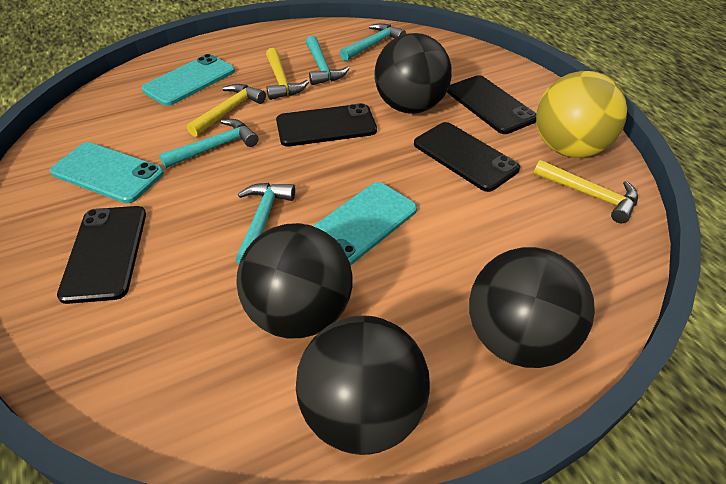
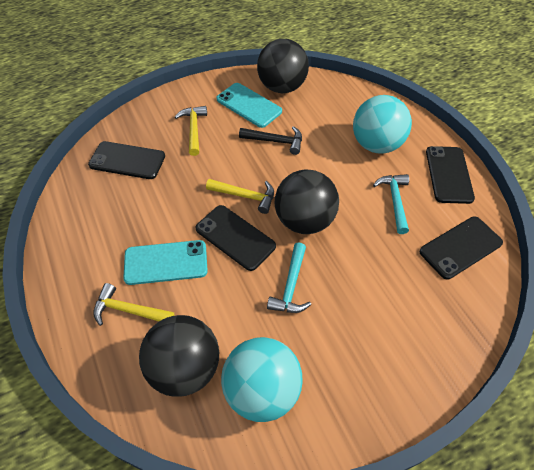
black ball: [236,223,352,339] [296,316,430,455] [375,33,452,114] [469,247,595,368] = 4 -> [139,315,219,397] [257,39,309,93] [275,170,339,234] = 3
black hammer: none = 0 -> [239,126,302,155] = 1
turquoise ball: none = 0 -> [221,337,303,422] [353,95,412,153] = 2
turquoise hammer: [159,119,259,168] [235,183,295,264] [306,36,350,85] [340,23,406,61] = 4 -> [267,242,311,313] [373,174,409,234] = 2
turquoise phone: [50,142,164,203] [142,54,235,106] [313,182,417,266] = 3 -> [123,240,208,285] [216,83,282,128] = 2
yellow ball: [536,71,627,158] = 1 -> none = 0

